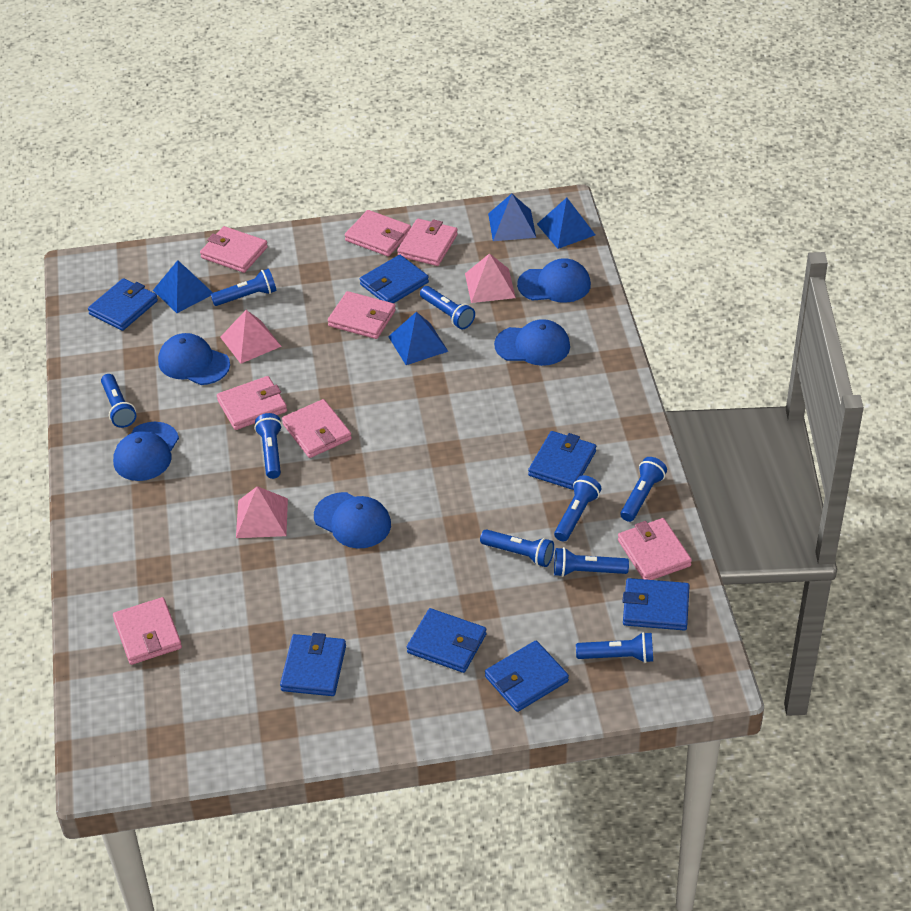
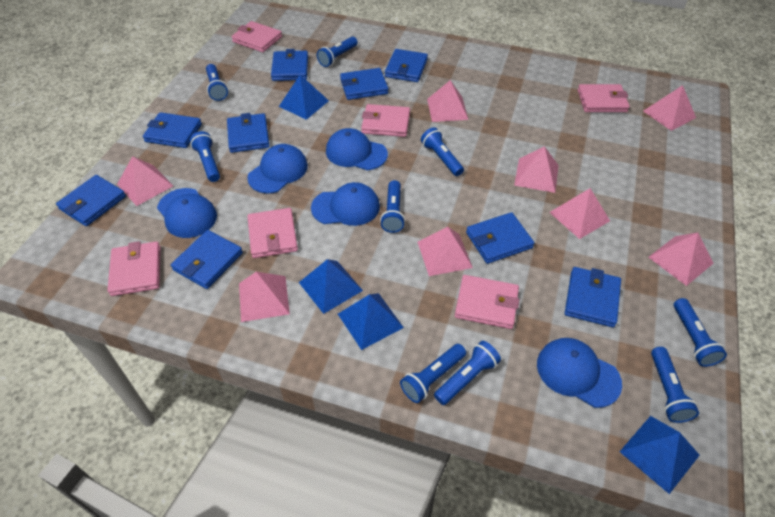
blue wallet: [88,278,158,331] [280,633,346,696] [360,255,429,303] [407,608,486,673] [485,641,569,712] [528,431,596,490] [622,578,690,630] = 7 -> [56,175,126,226] [143,112,202,148] [171,230,243,289] [227,113,270,153] [271,49,308,81] [340,68,388,100] [385,49,428,82] [466,212,534,264] [565,267,621,327] = 9
pink pyramid: [220,310,282,364] [236,486,288,538] [465,253,516,303] = 3 -> [117,156,173,206] [239,272,290,322] [417,227,473,276] [427,80,468,122] [514,146,559,193] [549,188,610,239] [643,85,696,131] [648,233,714,286] = 8
pink wallet: [113,597,182,665] [200,226,268,273] [217,376,287,430] [282,399,352,458] [328,291,396,339] [345,210,411,256] [397,219,458,266] [618,518,692,580] = 8 -> [108,241,161,296] [231,21,282,52] [247,208,298,258] [361,104,410,137] [455,275,519,329] [578,84,630,112] = 6

